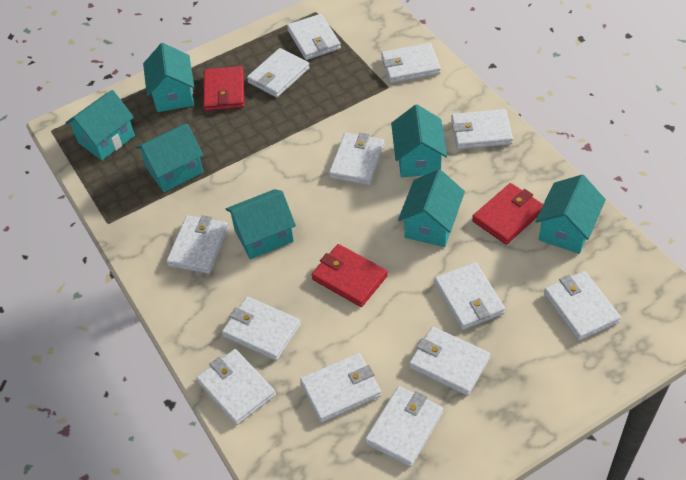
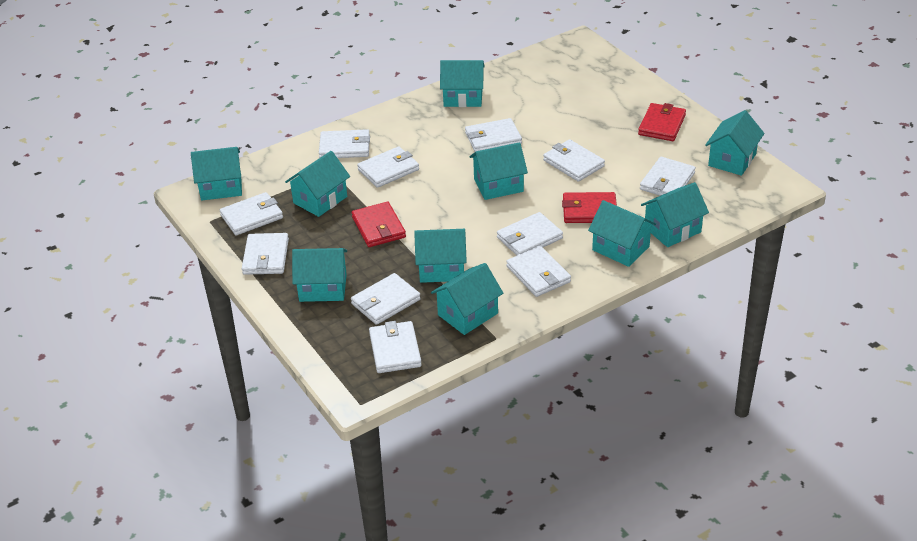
turquoise house: [65,90,135,160] [136,124,204,192] [143,43,194,112] [226,189,296,259] [391,105,447,177] [398,169,465,247] [535,175,606,254] = 7 -> [191,147,242,200] [285,151,350,217] [292,248,347,302] [414,229,467,283] [431,263,503,335] [440,60,485,107] [470,142,528,200] [588,200,656,267] [641,182,709,247] [705,110,764,176] = 10
white wallet: [166,215,229,274] [196,349,276,425] [222,296,301,361] [247,48,310,97] [287,14,341,60] [300,353,381,423] [329,133,385,185] [365,386,443,467] [381,43,441,83] [409,327,490,396] [434,262,505,330] [451,109,513,149] [544,271,621,341] = 13 -> [220,192,283,235] [242,233,289,275] [319,129,370,158] [351,273,421,325] [357,146,419,188] [369,321,422,373] [465,118,522,152] [497,212,563,255] [506,246,571,297] [543,139,605,182] [640,157,696,196] = 11

